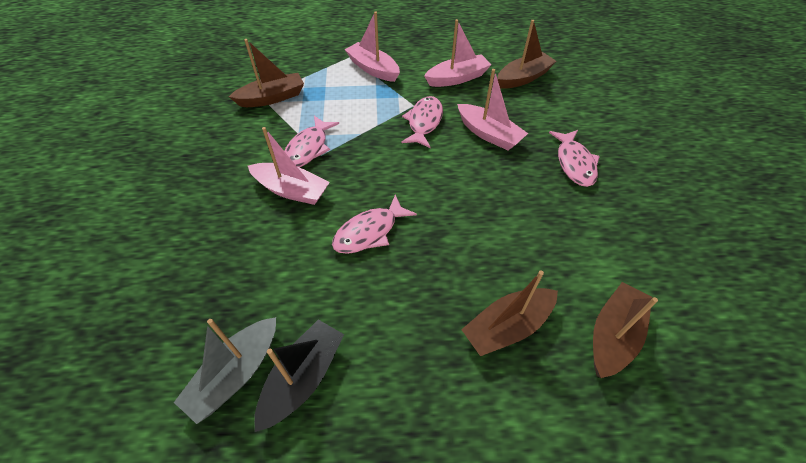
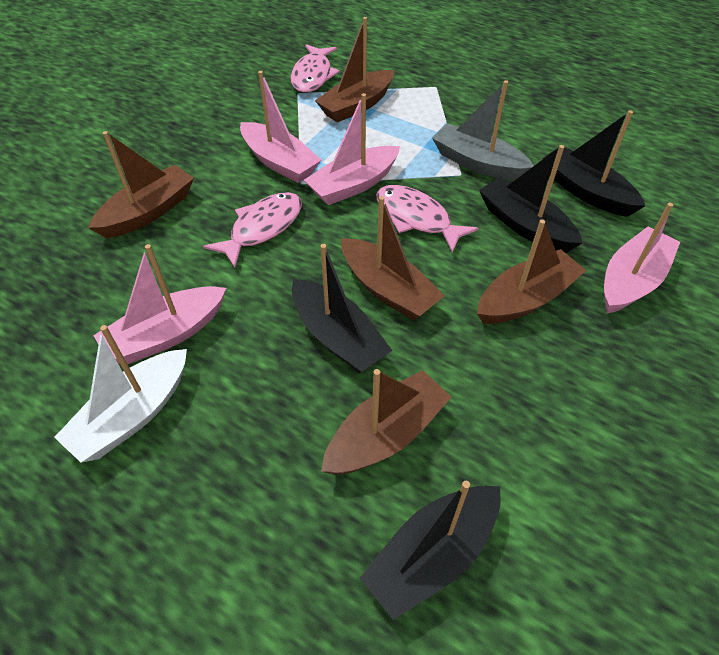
black boat: [254,320,344,432] = 1 -> [292,244,392,373] [360,481,501,620] [479,145,582,253] [543,110,645,217] = 4
brown boat: [229,39,304,107] [461,271,558,356] [497,20,557,89] [593,282,658,378] = 4 -> [88,131,194,238] [315,17,394,123] [321,369,451,475] [341,196,444,320] [477,219,586,324] = 5
pink fish: [285,116,339,168] [332,195,417,254] [401,96,443,148] [549,130,600,187] = 4 -> [203,192,302,268] [291,44,340,93] [376,185,479,253] = 3
white boat: none = 0 -> [54,325,187,463] = 1

